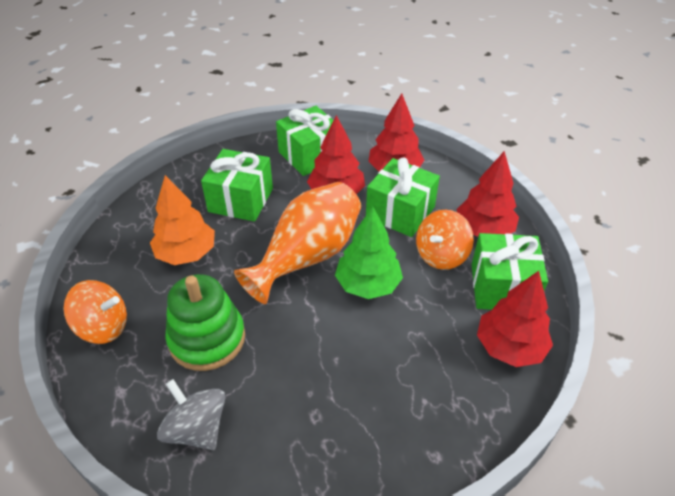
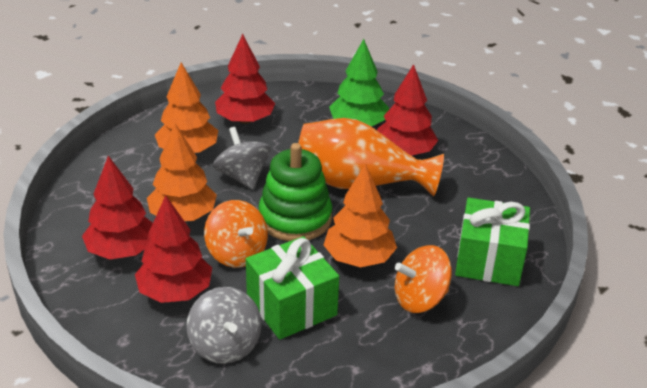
green gift: [201,149,273,222] [276,106,334,176] [366,158,440,237] [472,233,548,310] = 4 -> [246,236,339,340] [455,197,530,286] = 2
grey spinning top: [157,379,225,450] = 1 -> [186,287,262,364] [213,127,271,189] = 2
orange tree: [150,175,215,265] = 1 -> [147,123,217,221] [155,63,218,153] [324,164,397,268] = 3

